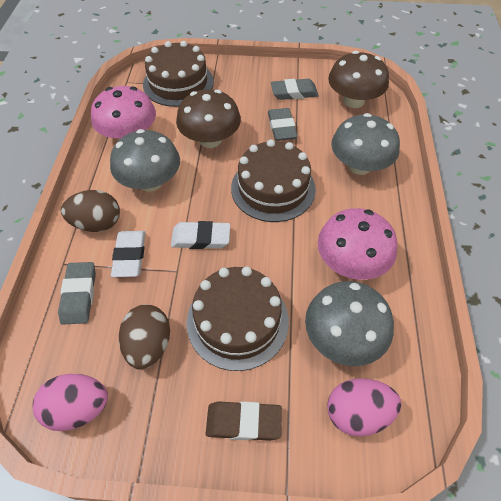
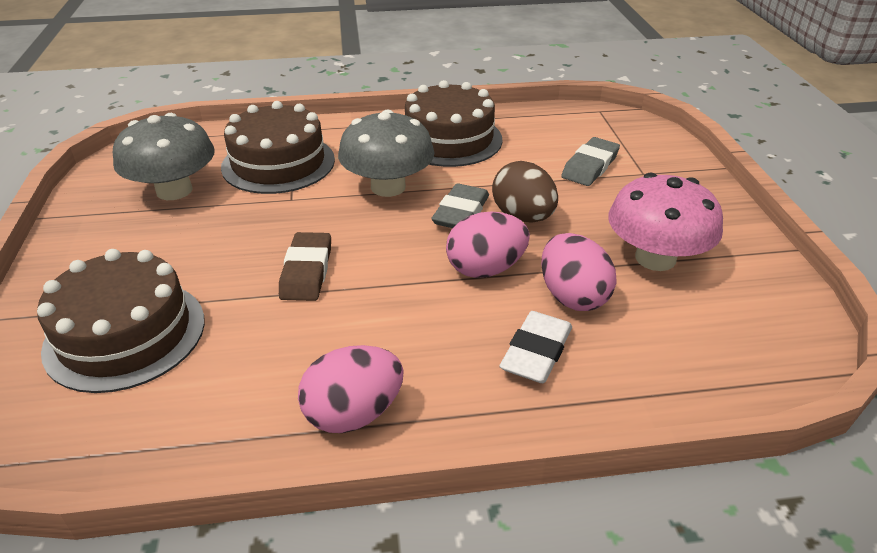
brown egg: [61,190,120,232] [119,304,170,370] = 2 -> [492,161,558,223] = 1
brown mushroom: [176,89,241,148] [328,51,389,108] = 2 -> none = 0
grey eraser: [58,262,96,325] [268,108,298,141] [271,79,319,100] = 3 -> [431,183,489,228] [561,137,620,186] = 2
grey mushroom: [110,129,180,192] [305,281,394,366] [331,113,400,175] = 3 -> [113,113,215,200] [338,110,435,197] = 2
pink egg: [33,374,108,431] [327,378,401,437] = 2 -> [298,345,404,433] [446,211,530,278] [541,233,617,311] = 3
pink mushroom: [91,86,156,140] [318,208,397,280] = 2 -> [608,173,723,271] = 1
white eraser: [111,231,145,277] [171,221,230,249] = 2 -> [499,311,572,383] = 1

